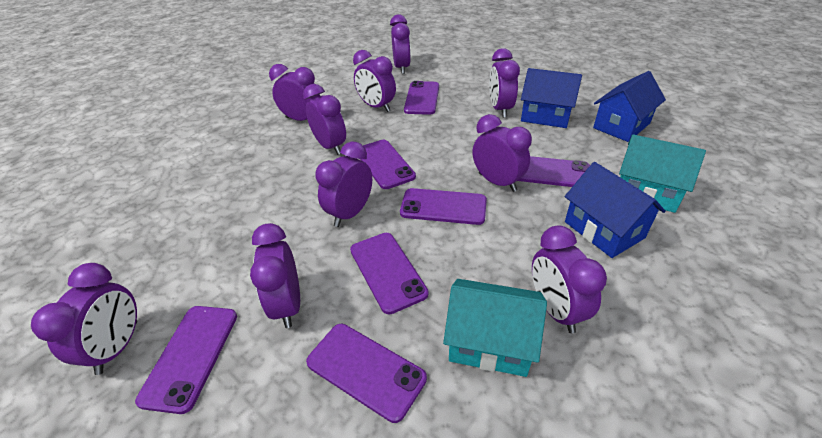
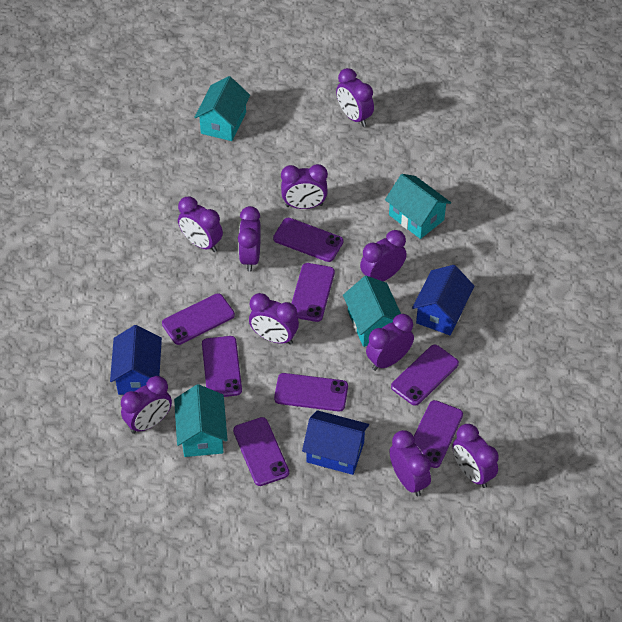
purple phone: [135,306,237,414] [306,324,427,423] [350,233,429,314] [360,140,416,189] [400,188,487,225] [404,81,439,115] [517,156,590,187] = 7 -> [162,293,235,345] [202,336,242,397] [233,417,289,486] [273,218,343,262] [274,373,348,412] [291,263,335,322] [391,345,459,406] [414,400,463,468] = 8
turquoise house: [443,279,547,377] [619,134,706,213] = 2 -> [174,384,228,457] [194,76,250,141] [343,276,401,347] [385,174,451,239] = 4

